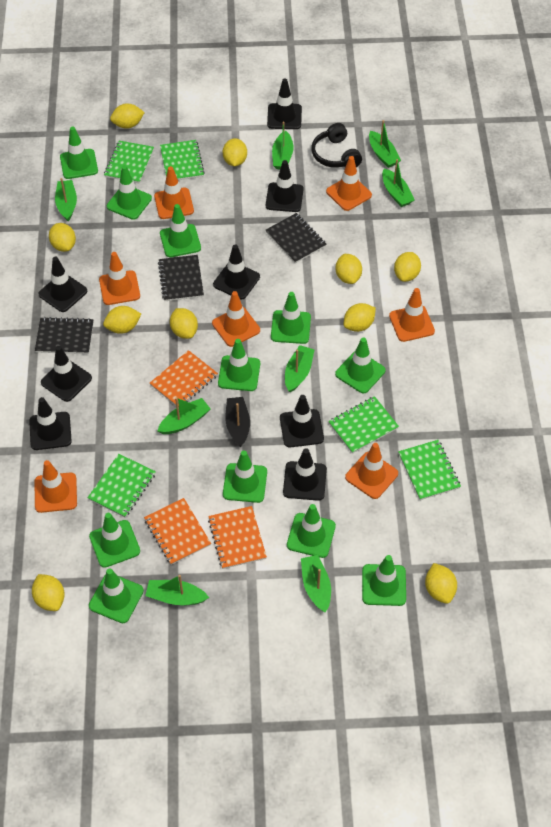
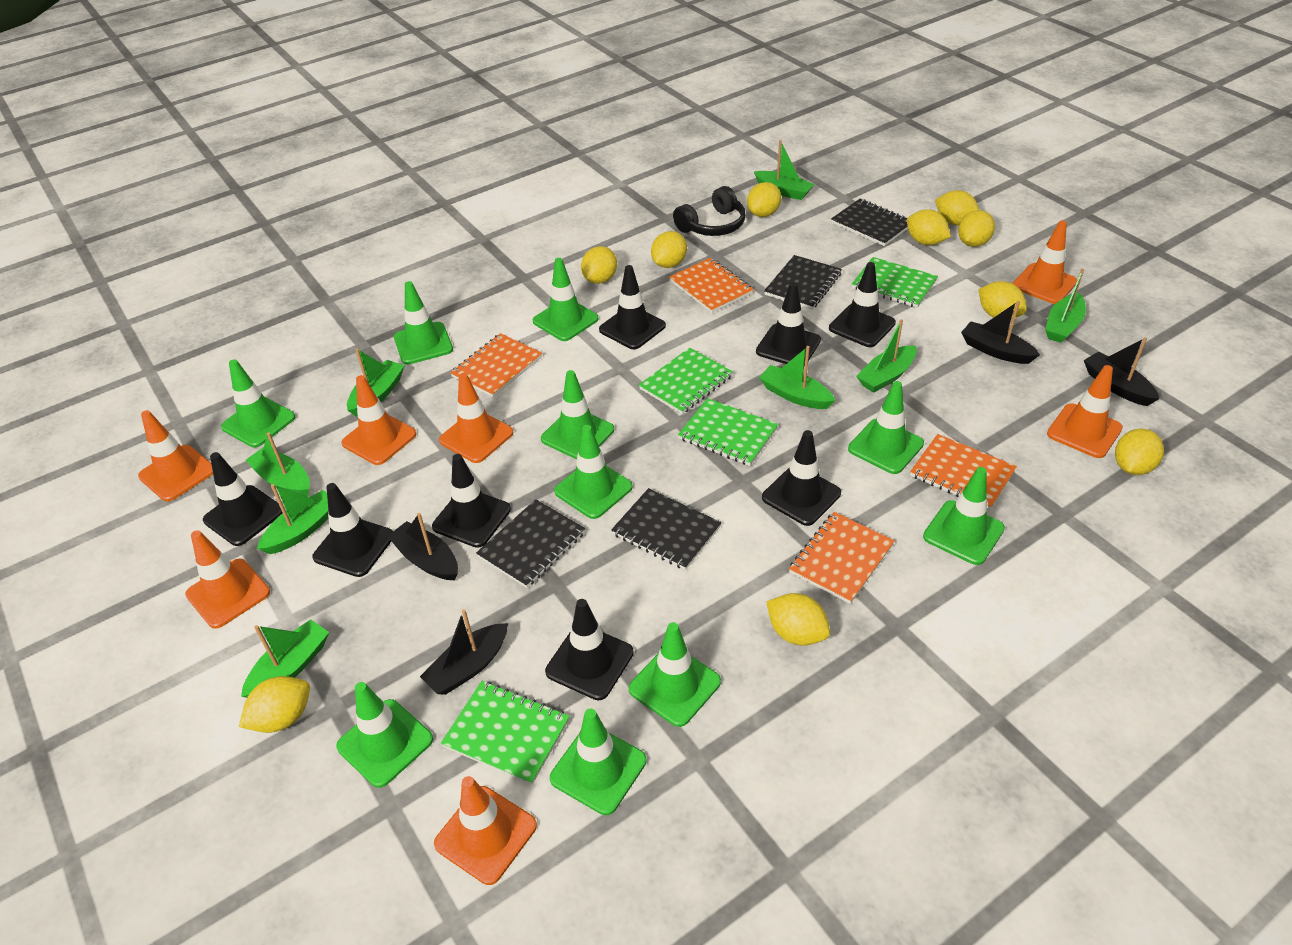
black boat: [225,397,250,447] = 1 -> [387,513,458,580] [420,609,508,695] [961,301,1040,364] [1084,337,1159,406] = 4
black notebook: [35,317,94,354] [158,255,204,301] [266,213,327,264] = 3 -> [476,499,585,588] [611,488,721,570] [764,255,842,310] [831,199,908,246] = 4
green notebook: [88,454,156,518] [104,141,154,184] [160,140,205,180] [328,396,399,454] [398,440,461,500] = 5 -> [441,681,570,785] [639,348,733,414] [678,398,778,466] [852,257,938,308] = 4
green traffic cone: [60,126,98,179] [89,513,140,568] [89,568,144,623] [107,165,152,220] [160,204,201,257] [218,339,260,391] [223,450,267,503] [271,292,311,344] [287,504,336,558] [335,337,386,393] [362,555,406,606] = 11 -> [221,359,295,447] [336,682,433,788] [394,281,453,365] [533,258,599,341] [541,370,614,459] [550,709,646,815] [554,425,633,519] [629,622,721,727] [848,381,924,474] [923,467,1005,565] = 10
orange notebook: [144,498,211,565] [150,350,218,406] [208,506,267,569] = 3 -> [450,333,542,397] [669,258,753,313] [789,512,894,604] [910,434,1017,510] = 4

